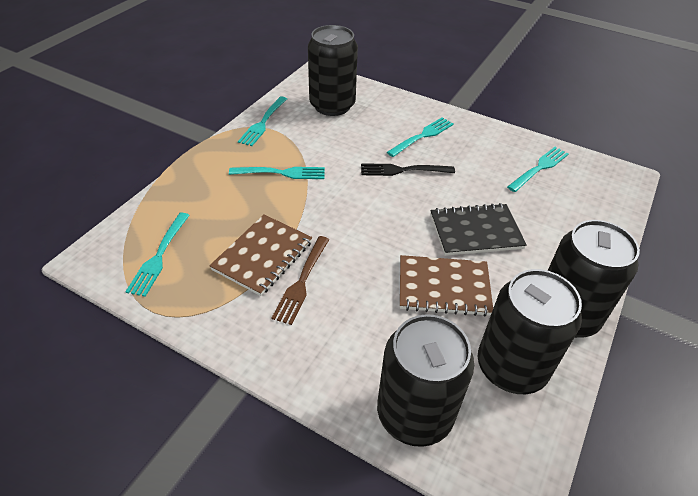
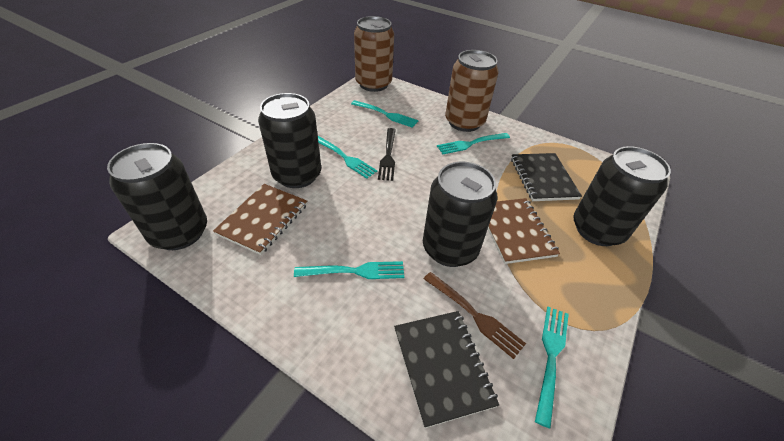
black notebook: [430,203,527,256] = 1 -> [394,311,499,428] [511,153,582,201] = 2
brown can: none = 0 -> [354,16,394,92] [445,50,499,132] = 2

